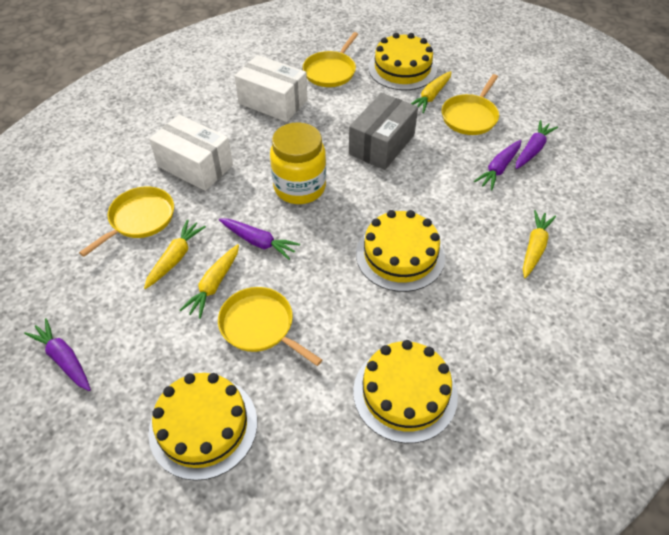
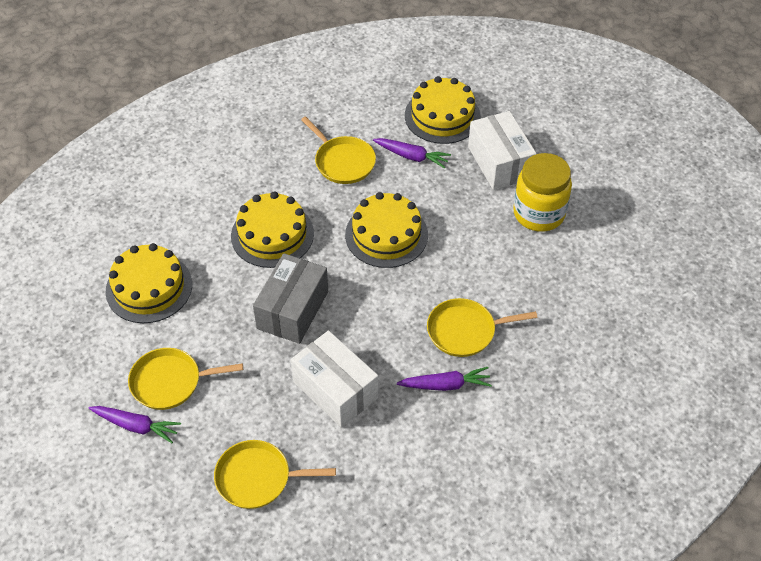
purple carrot: [24,318,91,391] [219,219,300,260] [474,140,521,190] [516,120,558,169] = 4 -> [89,406,181,443] [373,138,451,169] [397,367,492,391] = 3
yellow carrot: [144,220,206,289] [180,244,239,319] [411,71,452,113] [523,210,556,278] = 4 -> none = 0

